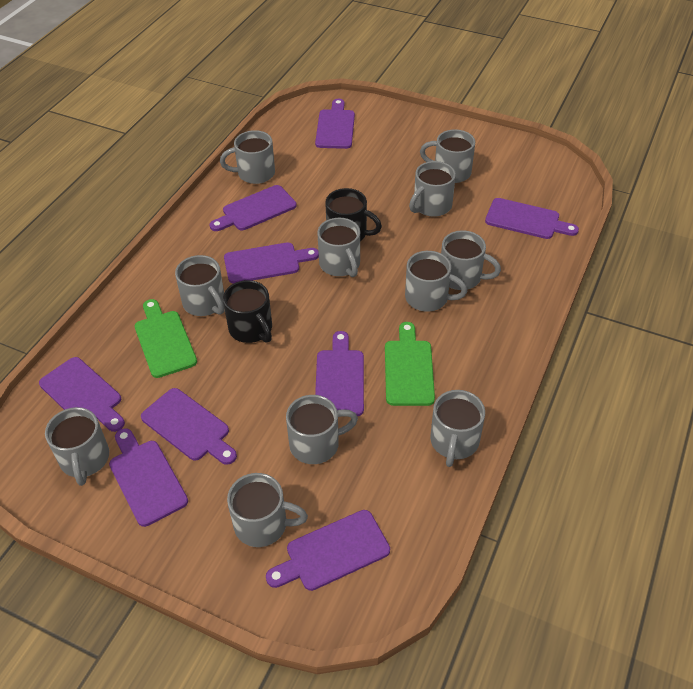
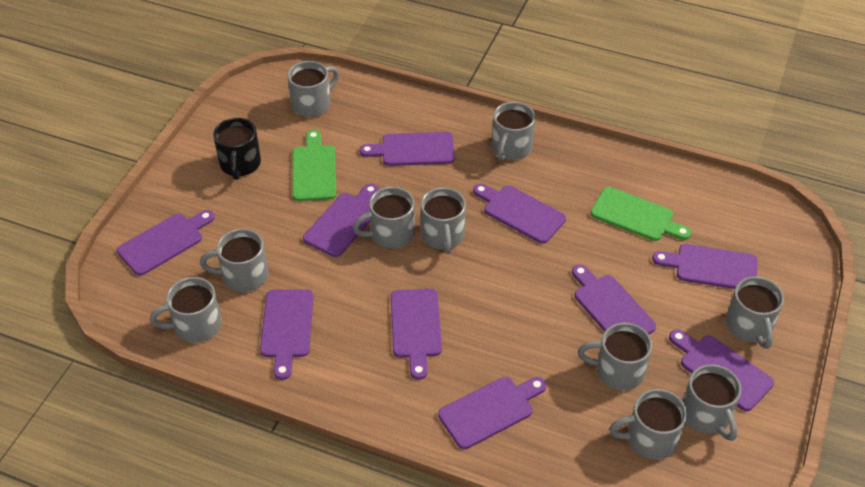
black mug: [223,280,272,343] [325,188,382,241] = 2 -> [213,118,261,180] = 1
grey mug: [45,407,109,486] [175,255,224,316] [220,130,275,184] [227,473,308,547] [286,395,358,464] [317,218,360,277] [405,251,467,312] [409,161,456,217] [420,129,475,183] [430,390,485,467] [441,230,501,290] = 11 -> [150,277,222,343] [200,229,268,292] [287,61,339,117] [353,187,415,248] [421,187,466,254] [492,102,535,161] [578,322,652,390] [609,389,687,460] [683,364,741,441] [726,276,784,349] = 10
purple cutting board: [39,357,125,432] [109,428,188,527] [141,388,237,465] [210,185,297,231] [224,242,319,284] [266,510,390,591] [315,99,355,149] [315,331,364,416] [485,198,579,239] = 9 -> [117,210,215,276] [260,289,314,380] [303,184,379,257] [360,132,455,166] [391,289,442,380] [438,377,546,449] [473,183,566,244] [572,264,656,334] [652,244,758,289] [669,329,774,411] = 10

